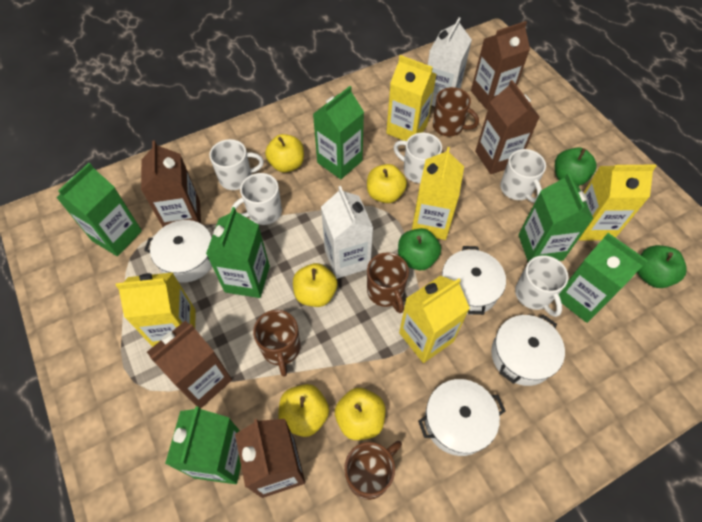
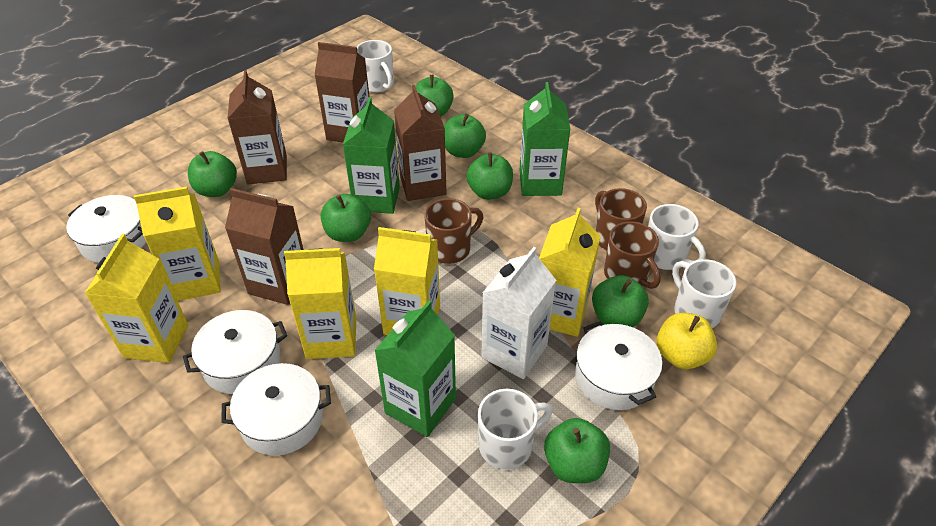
brown carton: [141,140,201,227] [147,321,232,409] [235,419,305,498] [471,21,530,110] [475,80,540,174] = 5 -> [225,188,303,305] [227,70,287,184] [314,42,370,142] [394,85,447,201] = 4
brown mug: [253,310,301,376] [344,441,402,500] [367,252,409,313] [433,87,479,136] = 4 -> [424,198,483,264] [595,188,647,250] [604,221,661,289] = 3
green apple: [398,228,441,270] [555,147,596,186] [637,245,687,288] = 3 -> [188,151,237,197] [321,194,371,242] [415,75,454,117] [444,114,486,158] [466,152,513,200] [544,418,610,483] [592,275,649,327] = 7
green carton: [56,163,142,256] [165,406,241,484] [206,207,270,298] [313,86,364,179] [518,173,593,262] [559,233,648,323] = 6 -> [343,97,400,214] [374,301,456,437] [519,82,570,196] = 3
white carton: [321,186,373,279] [428,17,472,106] = 2 -> [481,247,556,379] = 1
white mug: [210,139,264,190] [231,173,282,225] [394,133,442,183] [500,149,546,203] [515,255,568,317] = 5 -> [357,40,394,92] [478,389,553,470] [648,204,706,270] [672,259,736,328] = 4
yellow apple: [265,134,304,172] [278,384,329,437] [293,263,338,307] [335,388,385,440] [367,164,407,203] = 5 -> [657,313,717,369] = 1

